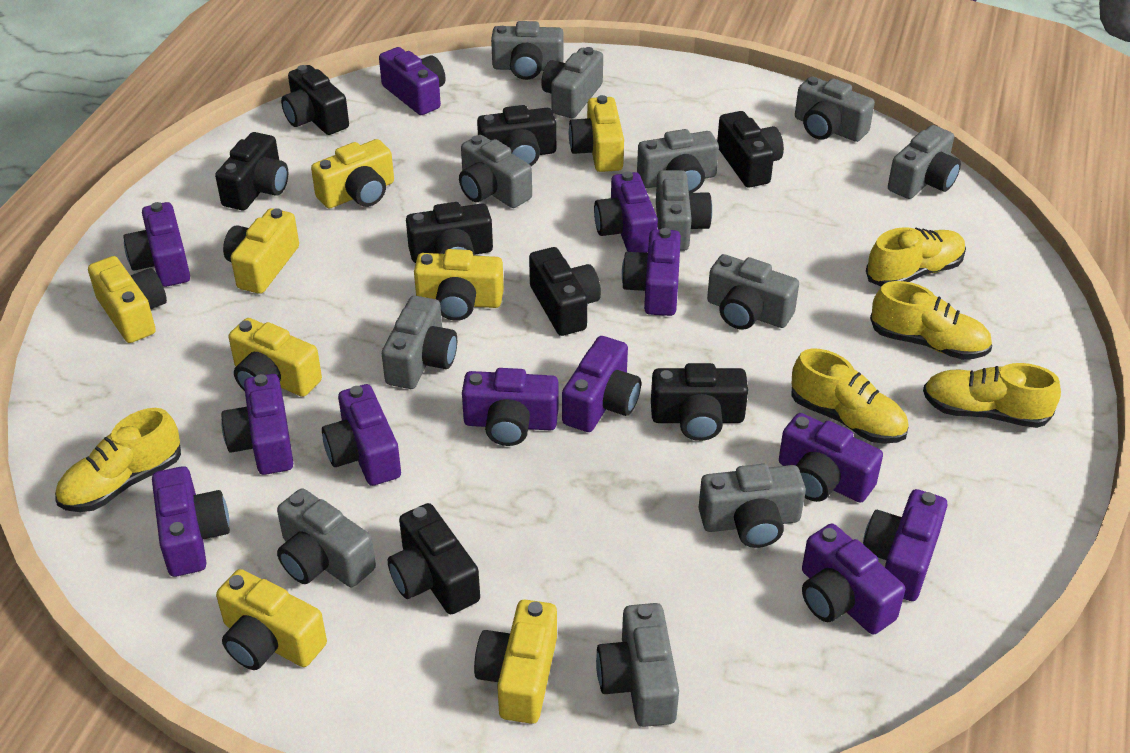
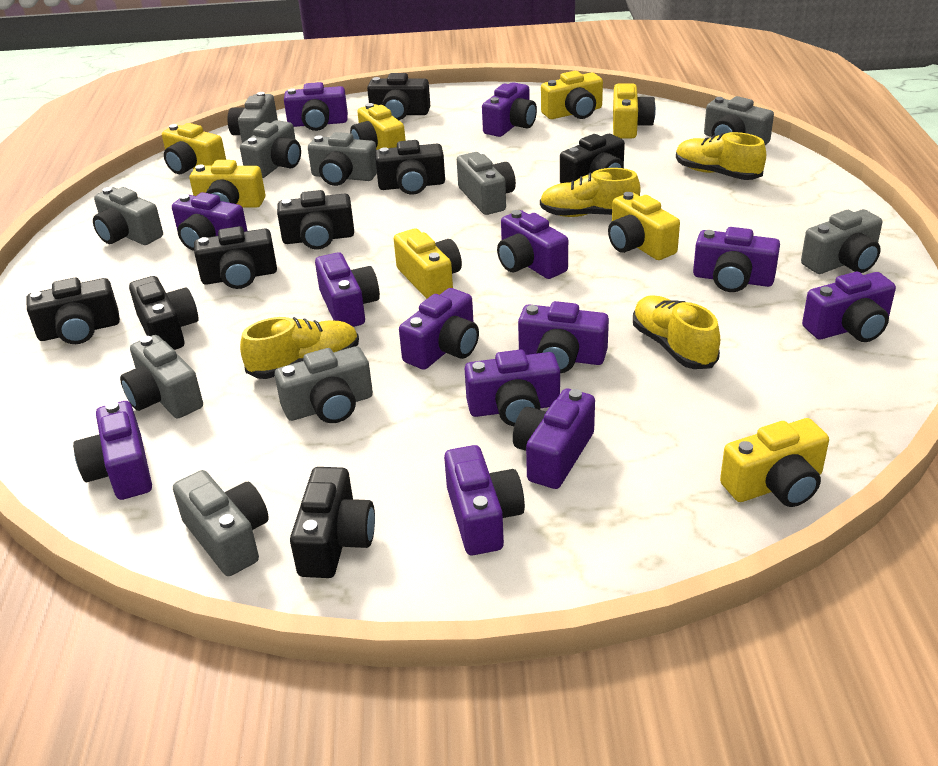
grey camera: [277,488,376,587] [382,296,457,389] [459,135,532,208] [491,21,564,80] [541,47,603,118] [596,603,679,727] [637,129,719,193] [656,170,712,251] [699,464,806,548] [707,254,799,330] [795,76,875,142] [888,125,961,199] = 12 -> [93,187,163,245] [120,335,203,419] [173,470,269,576] [227,92,278,143] [240,120,301,178] [275,346,373,423] [308,132,377,186] [457,152,516,215] [704,96,774,145] [801,209,882,274] = 10
purple camera: [123,202,190,287] [152,466,230,577] [221,374,293,475] [322,384,401,486] [379,47,446,115] [462,368,559,446] [562,336,641,432] [594,171,658,253] [622,228,681,316] [779,413,883,503] [802,524,905,635] [863,489,948,601] = 12 -> [73,401,152,500] [172,192,247,251] [284,82,348,131] [315,252,380,327] [399,288,479,370] [444,445,525,555] [465,350,560,426] [482,82,537,137] [497,210,568,279] [513,389,595,489] [518,301,609,373] [693,227,780,292] [802,272,896,342] = 13
yellow shoe: [55,408,181,512] [791,349,909,444] [866,227,966,287] [870,281,992,359] [923,363,1061,428] = 5 -> [240,317,359,379] [540,168,640,217] [633,295,720,369] [676,132,766,180] = 4

